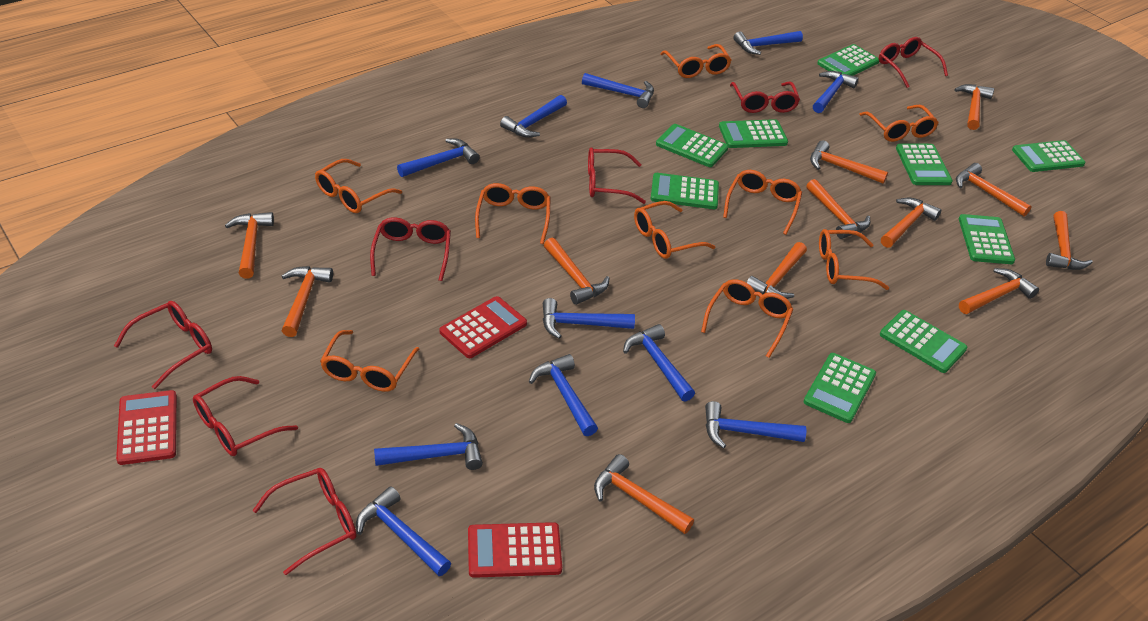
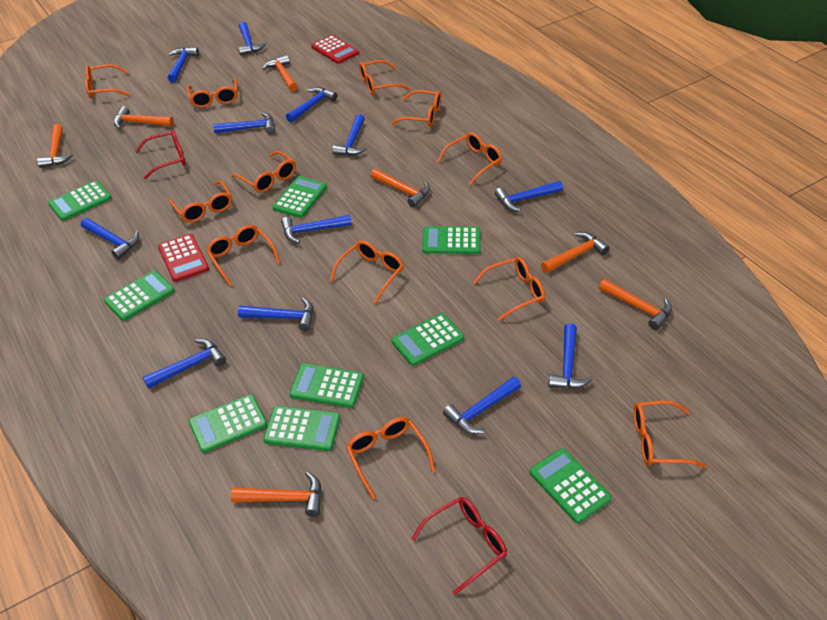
blue hammer: [356,486,451,576] [374,423,483,470] [397,138,480,177] [500,95,567,138] [529,354,598,436] [543,298,635,339] [582,73,654,108] [623,324,695,402] [705,401,806,449] [733,31,803,55] [813,71,859,113] = 11 -> [81,218,139,260] [143,339,226,389] [168,47,199,82] [213,112,275,134] [238,21,266,55] [238,298,313,331] [281,215,352,244] [286,87,337,122] [332,114,367,156] [443,377,521,434] [495,181,563,212] [548,323,593,389] = 12
orange glasses: [315,159,402,213] [320,330,419,392] [475,183,551,244] [634,201,716,259] [660,44,731,78] [701,279,793,358] [723,170,802,235] [819,229,889,290] [859,105,939,142] = 9 -> [85,64,130,99] [168,180,232,223] [187,78,238,108] [206,225,280,286] [231,151,296,193] [330,240,404,303] [346,417,435,499] [359,60,410,95] [391,90,441,127] [437,132,502,185] [473,257,545,321] [634,400,706,468] = 12
orange hammer: [225,212,274,278] [282,266,333,337] [544,238,609,305] [594,454,694,534] [746,242,807,299] [806,179,870,239] [810,140,888,184] [881,198,941,248] [954,84,994,130] [956,163,1032,216] [959,268,1039,314] [1046,211,1093,270] = 12 -> [37,124,73,168] [114,106,174,129] [231,472,322,517] [263,55,298,91] [371,169,430,208] [541,232,610,273] [599,279,672,330] = 7
red calculator: [116,390,177,465] [440,296,527,358] [468,522,562,578] = 3 -> [158,234,209,282] [311,35,359,64] = 2
red glasses: [114,301,212,389] [193,376,298,456] [253,468,356,575] [370,217,451,281] [588,147,646,204] [730,82,800,113] [879,37,948,88] = 7 -> [135,130,186,179] [411,497,507,595] = 2

